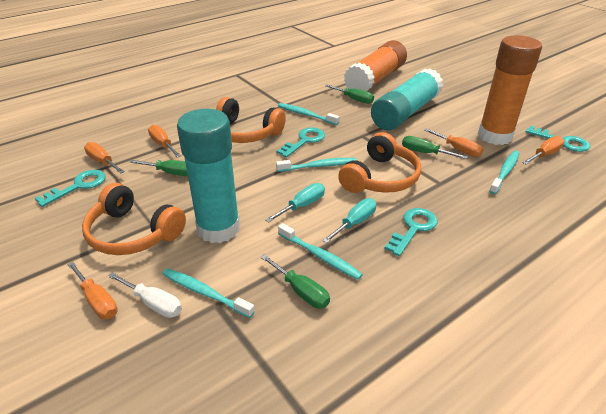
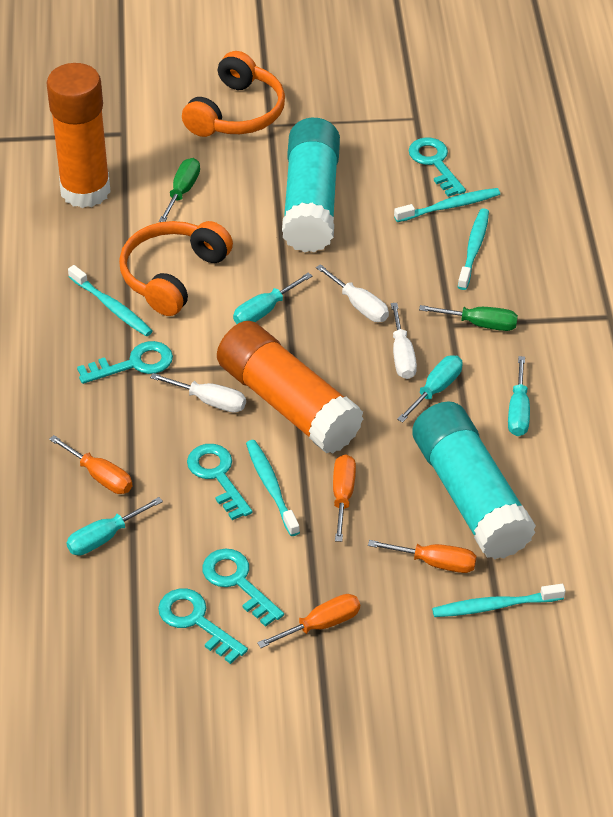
green screwdriver: [129,160,188,176] [260,254,330,308] [325,85,374,104] [402,136,468,159] = 4 -> [159,158,200,222] [419,305,518,331] = 2
orange headphones: [82,183,186,255] [216,97,286,143] [338,132,421,193] = 3 -> [119,221,233,316] [182,51,285,137] = 2
orange screwdriver: [67,262,118,319] [84,142,125,173] [148,125,181,157] [424,128,484,157] [522,136,564,164] = 5 -> [49,435,133,494] [257,594,360,648] [333,454,356,542] [368,540,476,573] = 4
turquoise key: [35,170,106,207] [277,127,325,158] [384,208,437,256] [525,126,590,152] = 4 -> [77,341,173,384] [158,588,248,664] [187,444,253,520] [202,548,284,627] [408,137,466,197] = 5
turquoise screwdriver: [265,183,325,223] [322,198,376,243] = 2 -> [66,497,163,555] [233,272,312,324] [397,355,462,422] [508,356,530,436] = 4
white screwdriver: [108,272,182,318] = 1 -> [150,373,246,413] [316,264,389,322] [391,303,417,379] = 3

